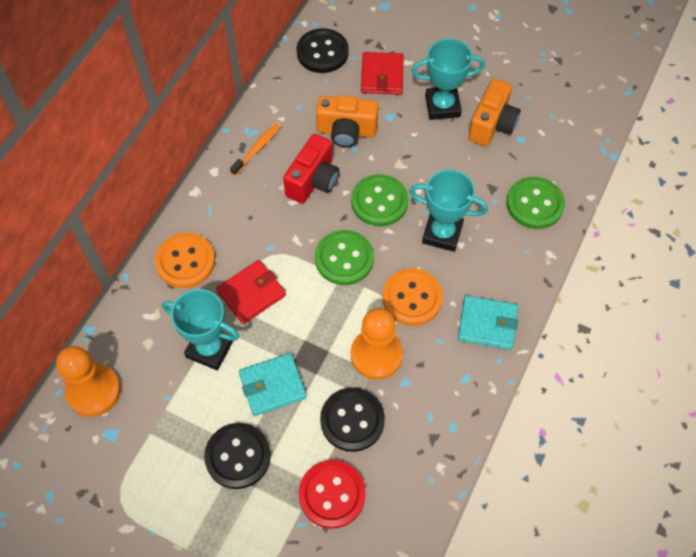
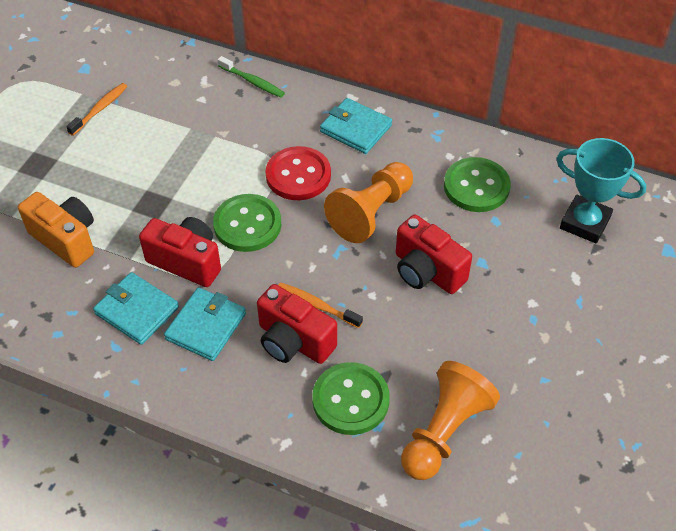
black button: [204,423,271,489] [296,28,349,73] [320,388,385,452] = 3 -> none = 0
green toothbrush: none = 0 -> [218,56,285,98] = 1
orange button: [155,233,215,288] [382,268,443,326] = 2 -> none = 0
orange camera: [316,95,378,147] [469,78,521,147] = 2 -> [18,192,94,268] = 1
orange toothbrush: [230,123,281,176] = 1 -> [66,83,127,136] [278,282,363,328] = 2
red camera: [283,134,339,204] = 1 -> [139,217,221,287] [257,284,337,364] [396,215,472,294] = 3
red wallet: [216,260,286,324] [361,52,404,95] = 2 -> none = 0
turquoise trophy: [162,289,240,370] [409,170,488,252] [411,39,485,120] = 3 -> [556,138,647,244] = 1
turquoise wallet: [239,353,307,416] [458,295,518,350] = 2 -> [93,272,179,345] [164,287,246,361] [320,98,392,154] = 3

